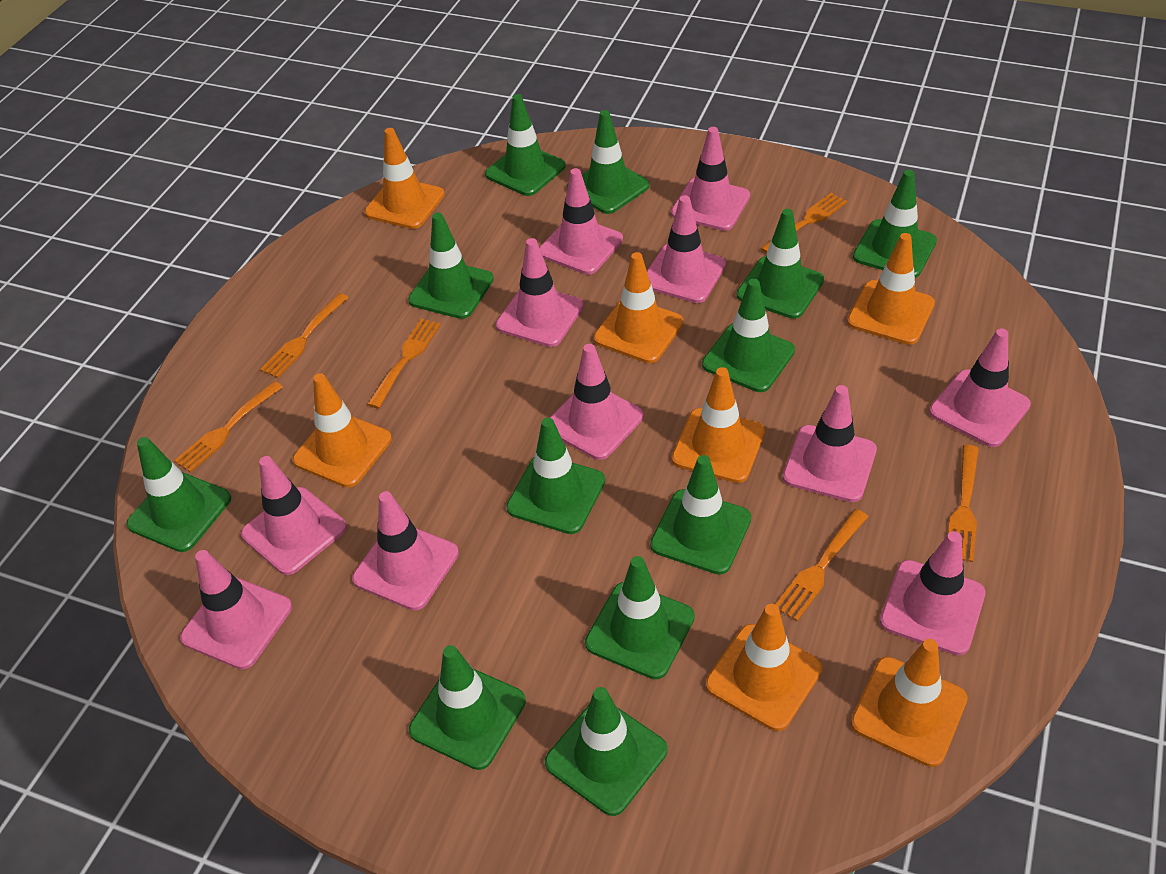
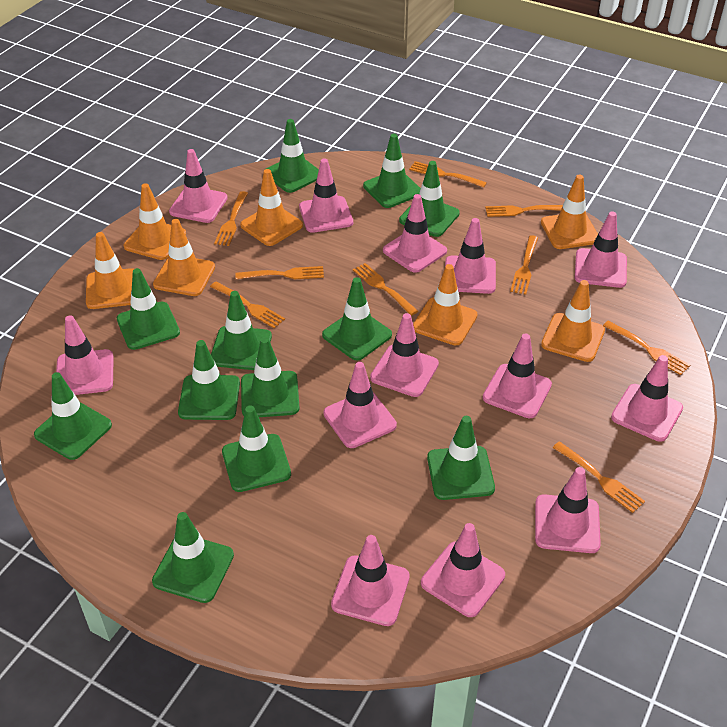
orange fork: [174,381,283,472] [260,293,349,378] [367,319,441,409] [760,193,847,254] [775,509,868,621] [948,445,979,562] = 6 -> [210,282,285,328] [214,191,248,246] [236,266,324,279] [353,263,418,316] [409,161,487,188] [485,205,563,217] [510,235,538,295] [553,441,645,513] [603,321,690,375] = 9
pink traffic cone: [180,550,292,669] [241,456,347,575] [352,491,459,611] [496,238,584,347] [539,168,623,275] [550,344,644,460] [647,195,726,303] [671,127,750,231] [783,385,877,502] [880,531,986,655] [929,328,1031,447] = 11 -> [56,315,114,395] [169,149,228,223] [299,158,353,233] [323,362,397,448] [331,535,410,626] [370,313,439,397] [383,194,447,273] [421,523,505,617] [445,218,496,294] [483,334,552,418] [535,467,601,553] [575,211,627,288] [611,355,683,442] = 13

